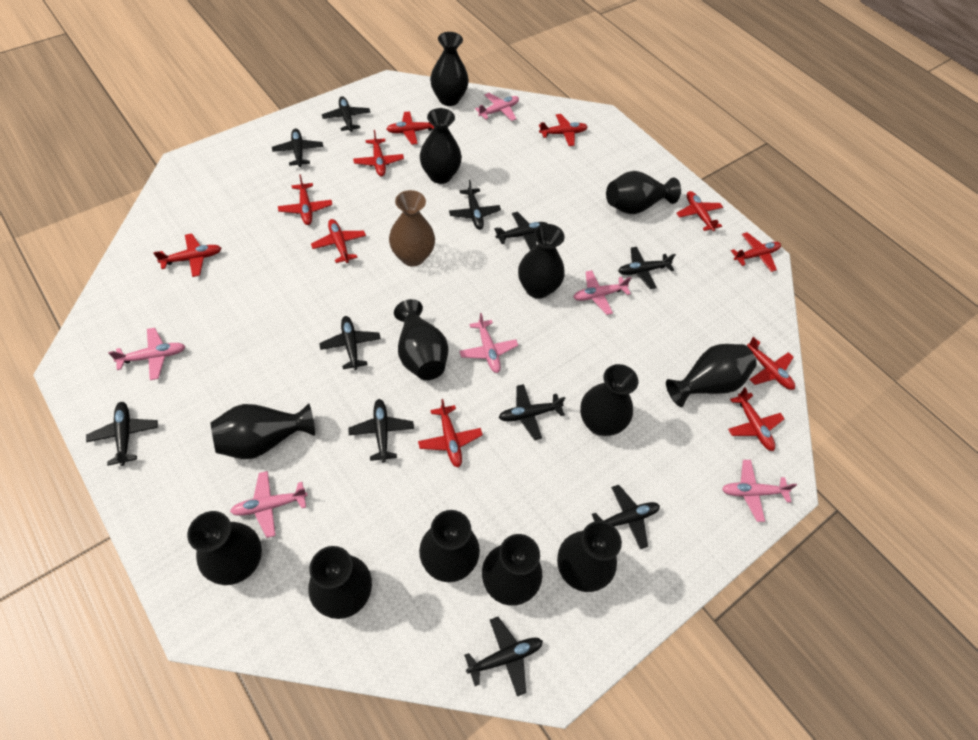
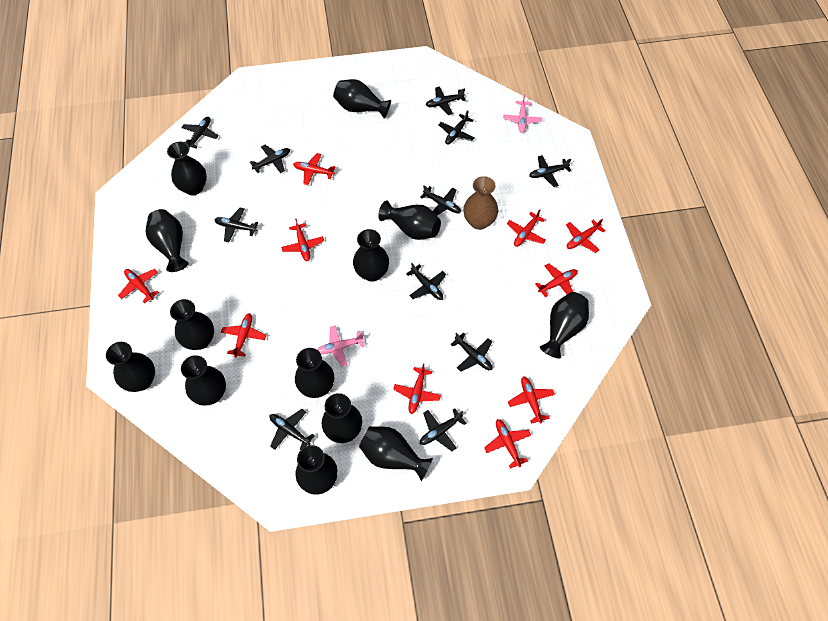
pink plane: [108,328,185,380] [230,471,308,538] [459,313,518,373] [475,93,519,121] [573,270,631,315] [722,460,797,522] = 6 -> [317,325,365,367] [503,95,542,133] = 2
red plane: [153,233,221,277] [278,175,332,225] [311,219,366,263] [353,130,404,177] [387,111,434,145] [418,399,483,468] [539,114,588,146] [676,191,723,231] [728,387,784,451] [731,232,781,272] [747,337,795,390] = 11 -> [118,269,159,303] [221,313,266,357] [281,219,324,261] [293,153,336,185] [393,363,441,414] [484,419,531,469] [507,209,546,247] [508,376,555,424] [535,263,578,297] [566,219,605,253] = 10

